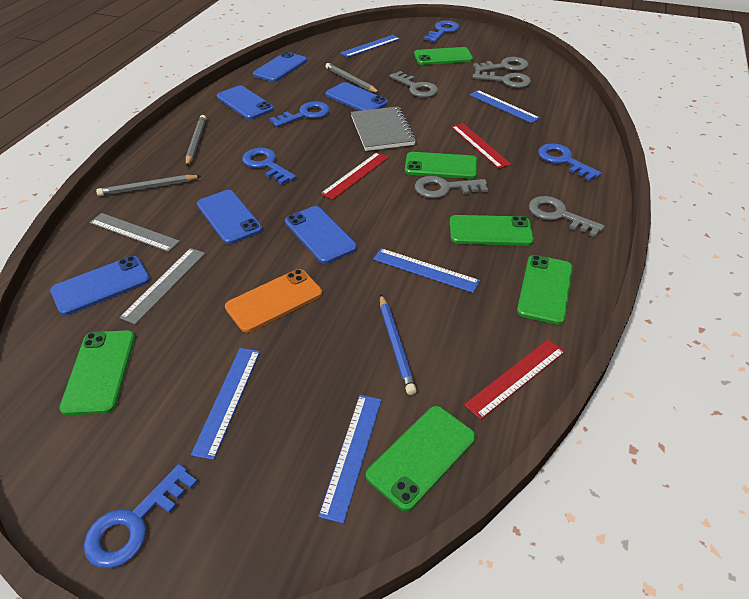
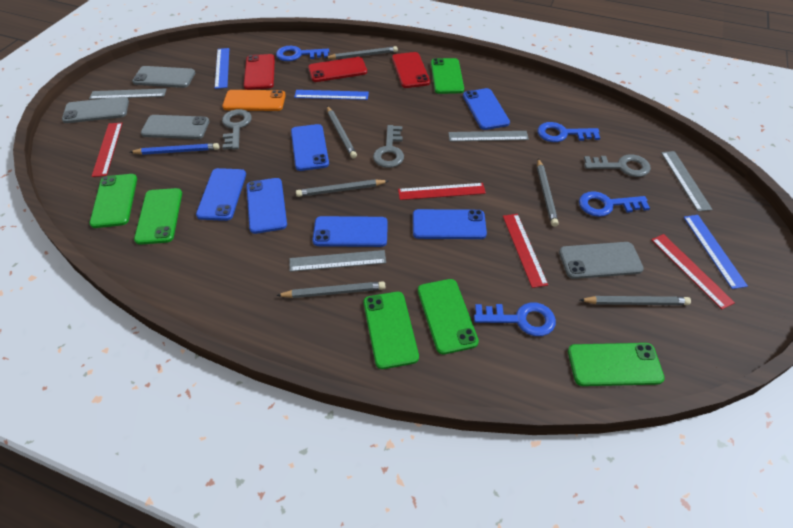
blue key: [84,464,198,568] [242,148,296,185] [270,101,330,127] [424,21,459,42] [538,143,601,181] = 5 -> [276,46,329,61] [474,302,556,336] [538,122,600,142] [579,191,650,217] = 4
blue ruler: [191,348,260,460] [319,395,382,524] [340,35,400,57] [373,248,480,293] [469,90,540,123] = 5 -> [215,48,229,89] [294,90,369,100] [684,215,748,289] = 3
grey key: [390,71,438,98] [415,176,488,198] [473,57,528,72] [473,70,531,88] [529,196,605,237] = 5 -> [222,109,252,150] [373,125,404,168] [584,154,651,177] = 3
grey notebook: [351,106,416,151] = 1 -> none = 0
grey pencil: [96,175,201,196] [186,115,206,167] [325,63,379,93] = 3 -> [276,281,385,298] [296,179,389,197] [325,46,398,60] [327,106,357,158] [537,159,559,227] [580,296,691,305] = 6
grey phone: none = 0 -> [62,97,129,123] [132,66,195,88] [141,115,210,139] [559,242,644,279] = 4
grey ruler: [89,213,180,252] [119,248,206,324] = 2 -> [89,88,167,99] [289,250,386,272] [448,131,529,142] [661,151,713,211] = 4
red phone: none = 0 -> [244,54,275,90] [308,57,367,82] [392,52,430,88] = 3
red ruler: [320,152,389,200] [451,123,511,169] [464,339,565,420] = 3 -> [92,123,122,177] [398,183,486,200] [503,214,548,288] [651,234,735,310] = 4

